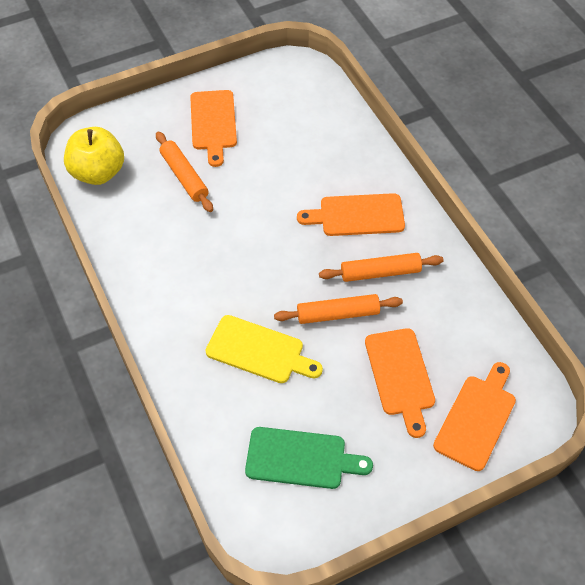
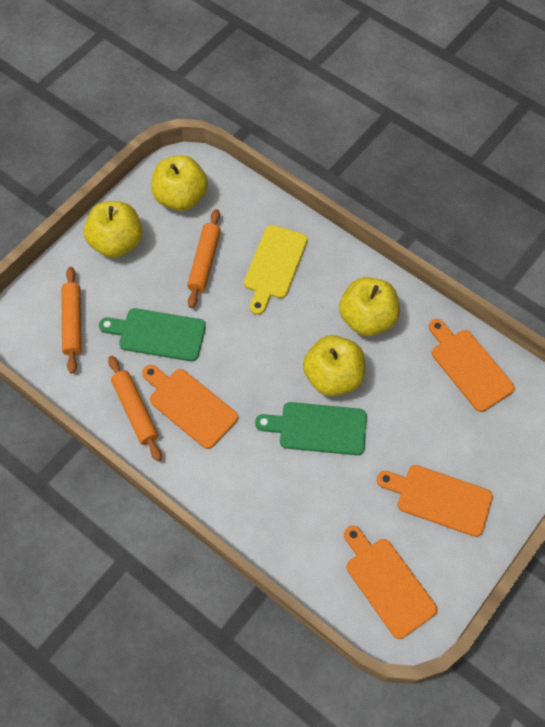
green cutting board: [245,427,373,489] = 1 -> [99,308,206,361] [255,402,367,455] = 2
yellow apple: [64,127,124,185] = 1 -> [84,201,143,258] [151,155,208,211] [303,335,365,396] [339,277,400,336] = 4

